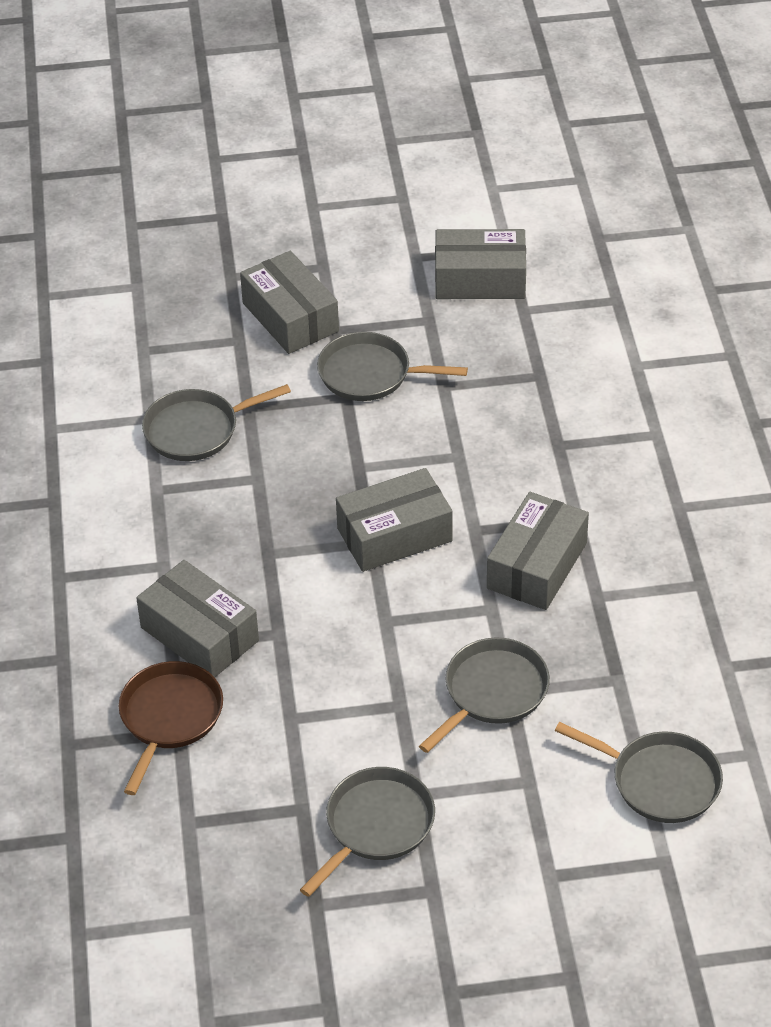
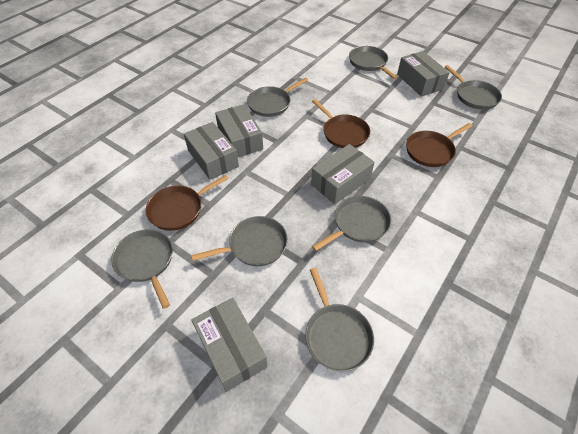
brown pan: [119,661,223,795] = 1 -> [146,175,229,231] [312,99,370,148] [406,123,472,167] = 3
grey pan: [142,384,291,461] [300,767,435,897] [317,332,468,401] [419,637,550,753] [555,722,723,823] = 5 -> [111,229,173,309] [191,216,288,266] [247,77,308,117] [305,268,374,371] [312,196,391,251] [349,46,398,79] [445,65,502,110] = 7

